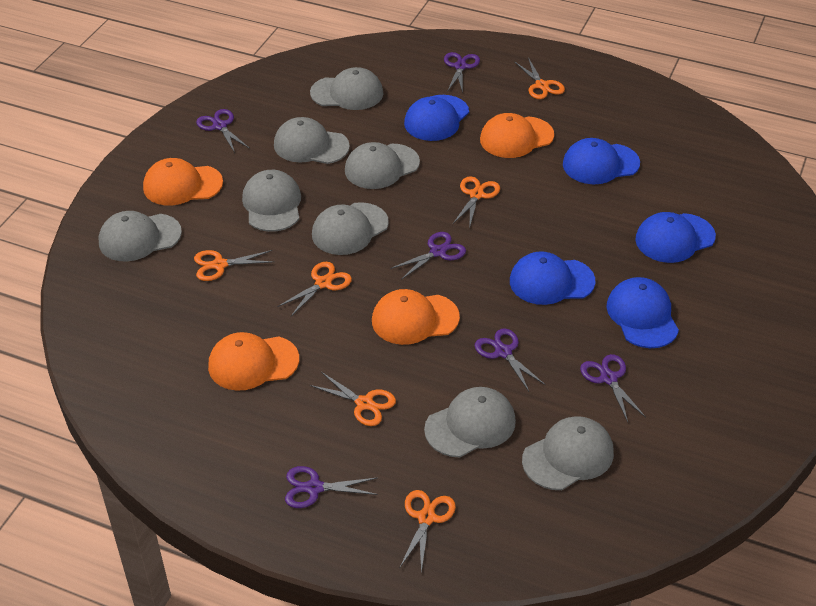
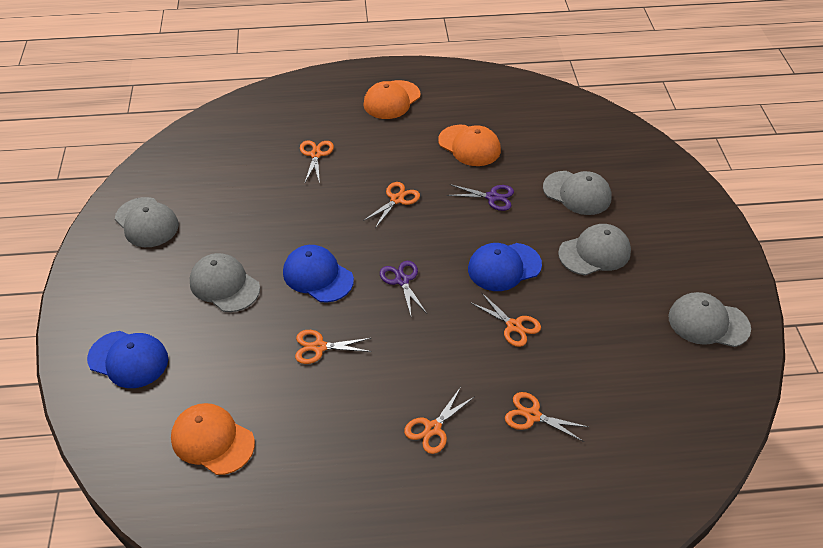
blue cap: [404,95,469,141] [510,251,595,305] [563,138,640,184] [606,277,679,348] [635,212,716,263] = 5 -> [87,331,168,388] [283,245,354,302] [468,243,542,291] = 3
grey cap: [98,211,182,262] [242,170,301,232] [274,117,350,164] [310,67,383,110] [312,202,389,255] [345,142,420,189] [424,387,516,457] [522,416,614,490] = 8 -> [115,197,179,247] [190,253,260,312] [543,171,612,215] [558,224,631,275] [669,292,751,347] = 5
orange cap: [143,158,223,206] [208,332,299,391] [372,289,460,345] [480,113,554,158] = 4 -> [171,403,255,475] [363,80,421,119] [438,125,501,166] = 3
purple scissors: [196,109,249,153] [285,466,378,508] [390,232,466,280] [444,52,480,93] [475,328,546,391] [580,354,646,422] = 6 -> [380,261,427,316] [447,184,514,211] = 2

